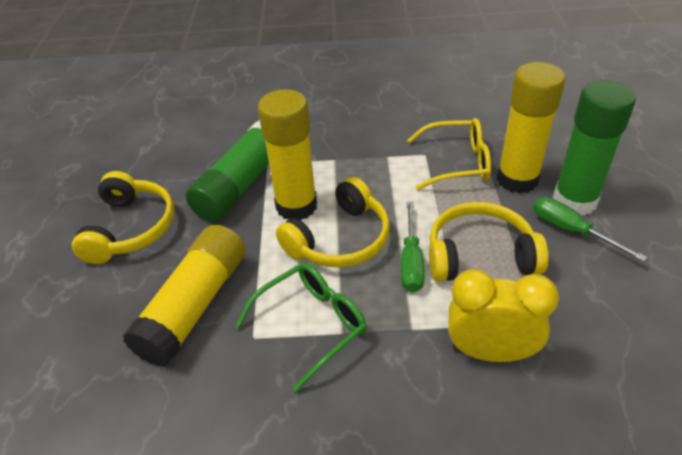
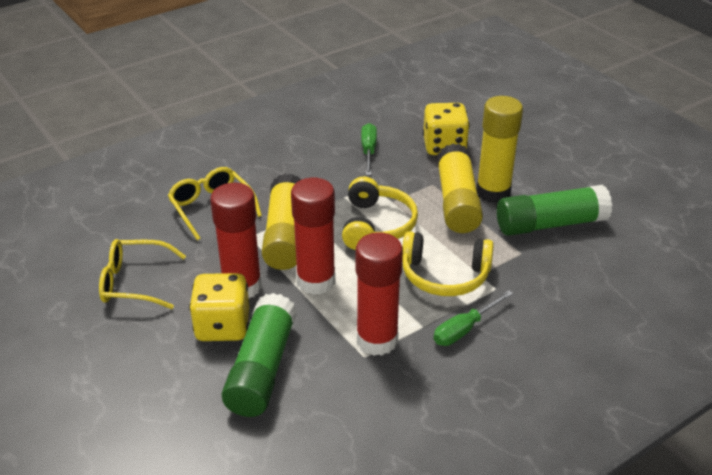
green glasses: [235,263,367,392] = 1 -> none = 0
red glue stick: none = 0 -> [210,183,262,299] [291,178,335,295] [356,232,403,356] = 3
yellow clock: [448,269,559,362] = 1 -> none = 0
yellow dice: none = 0 -> [189,273,249,341] [423,103,470,155] = 2
yellow glasses: [407,118,491,190] = 1 -> [99,239,186,309] [168,167,262,240] = 2
yellow headphones: [72,171,175,264] [276,177,390,268] [429,202,549,281] = 3 -> [342,177,418,250] [402,231,494,296] = 2

